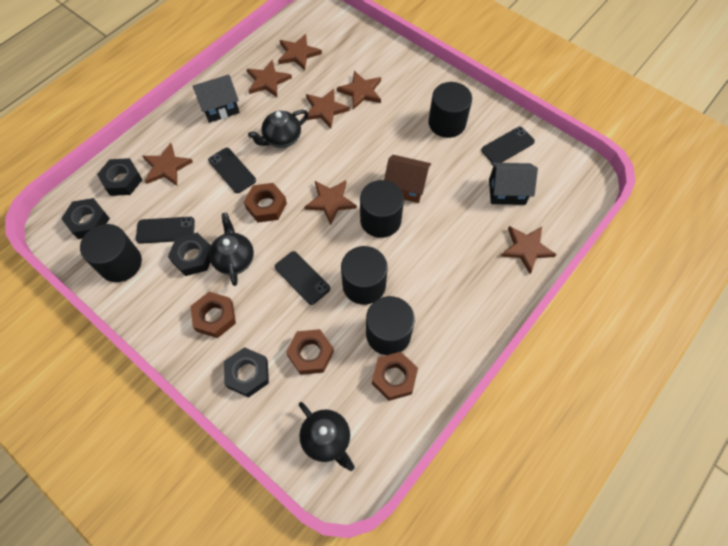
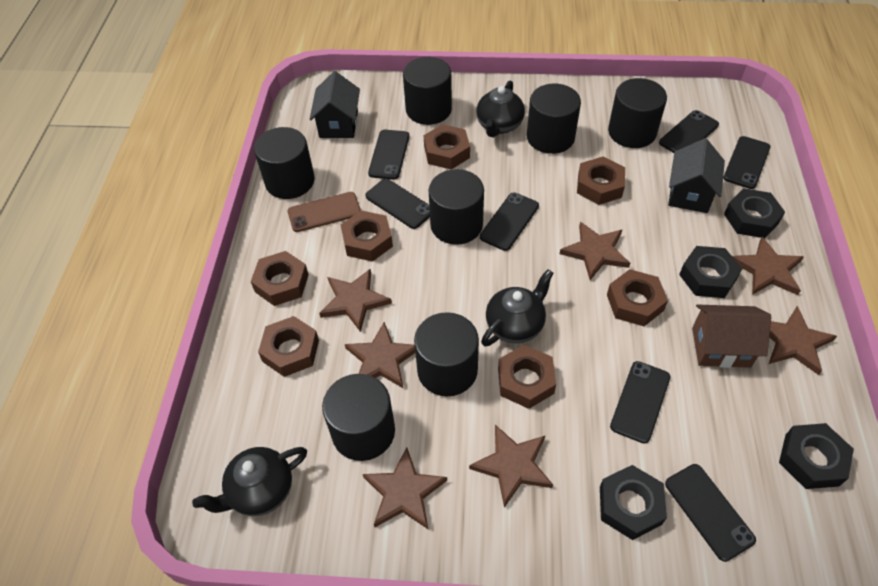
black cylinder: [80,224,142,282] [341,246,388,305] [360,180,404,238] [366,296,415,355] [428,82,472,138] = 5 -> [254,127,315,199] [322,374,395,461] [403,57,452,125] [414,312,479,396] [429,169,484,245] [527,84,581,154] [608,78,667,148] = 7
black phone: [136,217,195,244] [208,148,256,193] [275,251,330,305] [481,127,535,163] = 4 -> [366,179,430,229] [368,130,409,180] [480,192,539,251] [610,361,670,443] [659,110,719,153] [665,464,756,562] [723,136,770,189] = 7
brown nut: [191,292,236,338] [244,183,287,223] [286,329,334,375] [372,352,418,401] = 4 -> [251,251,309,306] [258,316,319,377] [341,210,393,262] [424,124,470,170] [498,345,556,409] [577,157,625,205] [607,269,668,326] = 7
brown phone: none = 0 -> [288,192,361,232] = 1

